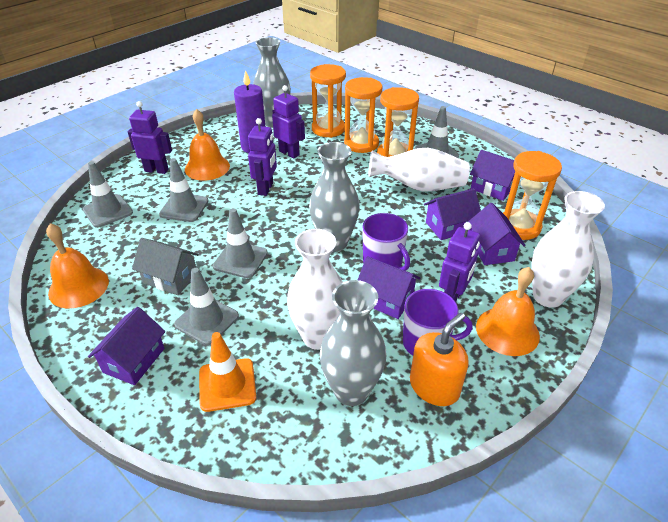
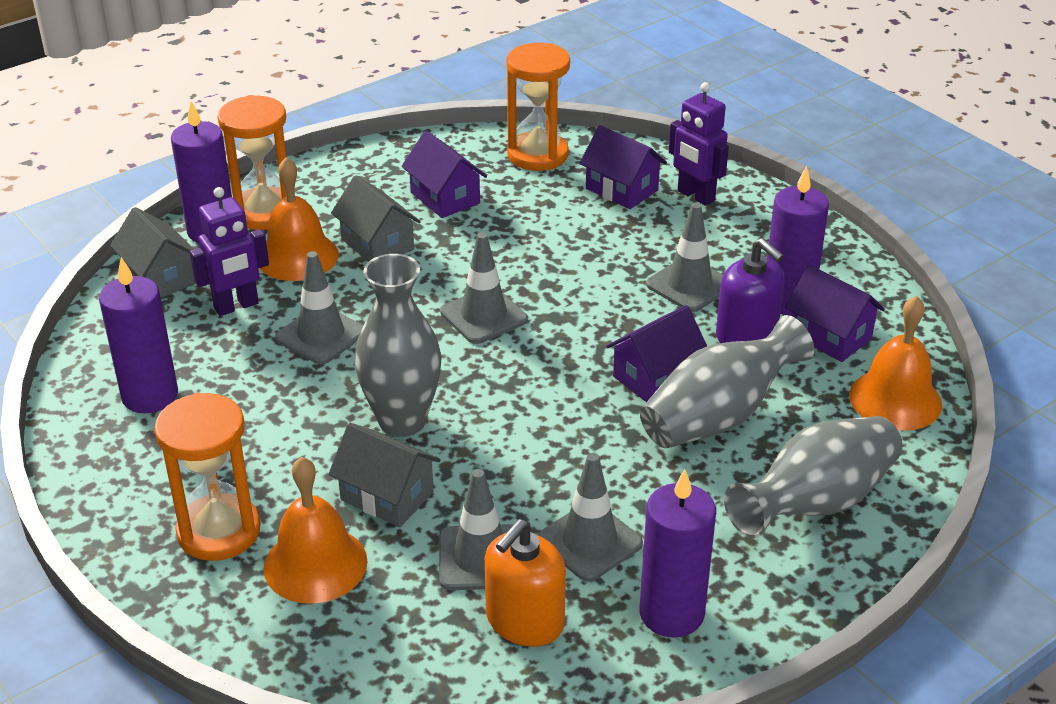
grey house: [132,238,199,295] = 1 -> [110,207,196,298] [328,423,441,527] [331,176,421,262] = 3
orange hourglass: [310,64,346,138] [344,77,382,153] [377,87,419,157] [503,151,562,240] = 4 -> [154,393,260,561] [217,95,286,230] [506,43,570,171] = 3
orange traffic cone: [199,332,256,412] = 1 -> none = 0
purple candle: [234,70,265,153] = 1 -> [99,257,178,413] [171,101,232,243] [639,469,716,638] [767,166,829,315] = 4
purple house: [88,307,165,385] [358,256,420,319] [424,188,481,240] [468,203,526,265] [470,150,515,201] = 5 -> [402,131,487,218] [579,125,667,209] [606,305,707,402] [785,265,885,362] = 4
purple mug: [362,213,410,271] [403,289,473,356] = 2 -> none = 0
purple robot: [128,101,172,174] [248,118,277,196] [272,85,305,158] [439,222,480,302] = 4 -> [190,187,269,316] [669,82,729,206] = 2
purple soap dispenser: none = 0 -> [716,238,785,343] = 1
white vase: [287,229,343,350] [369,148,470,191] [531,191,605,308] = 3 -> none = 0

